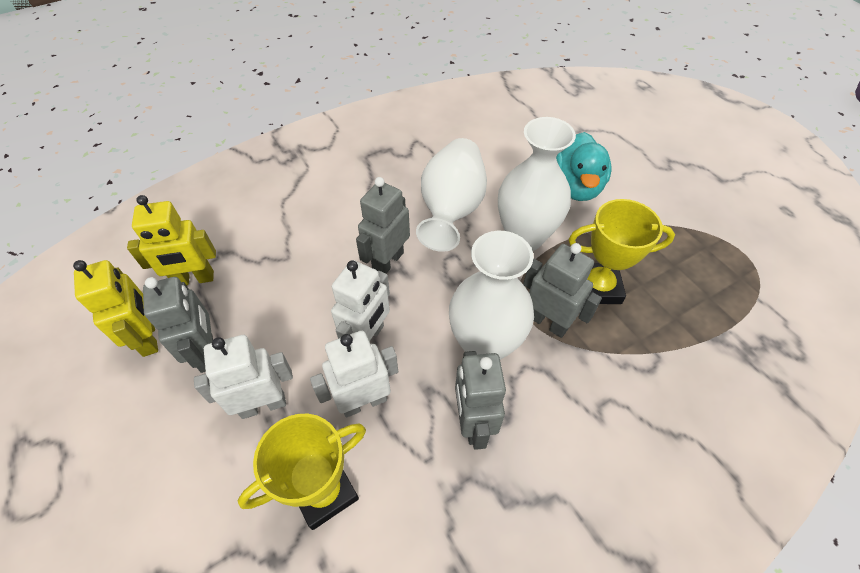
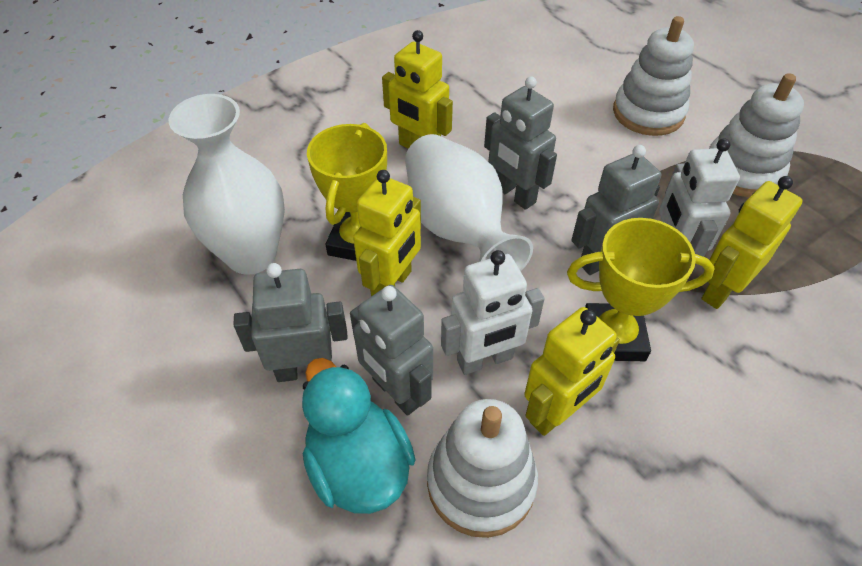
white robot: [194,335,293,419] [310,331,398,418] [331,260,390,342] = 3 -> [441,250,545,375] [659,138,740,257] = 2
white stacking toy: none = 0 -> [427,399,538,538] [613,16,694,136] [709,73,804,197] = 3
white vase: [416,138,487,252] [449,231,534,360] [498,117,576,251] = 3 -> [169,94,285,275] [405,134,533,271] = 2
yellow robot: [73,260,158,357] [127,195,216,285] = 2 -> [353,170,421,296] [382,30,453,149] [524,307,620,436] [701,176,803,309] = 4

